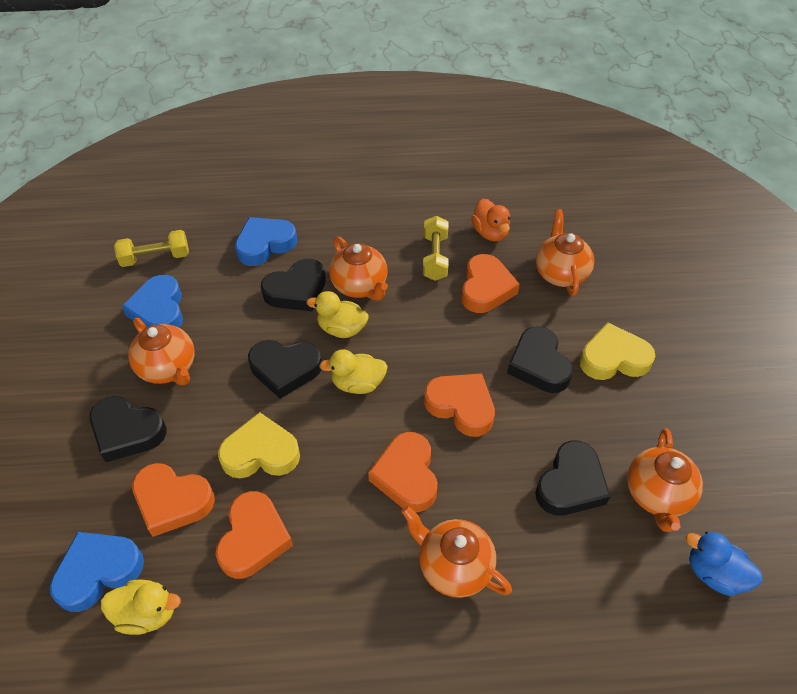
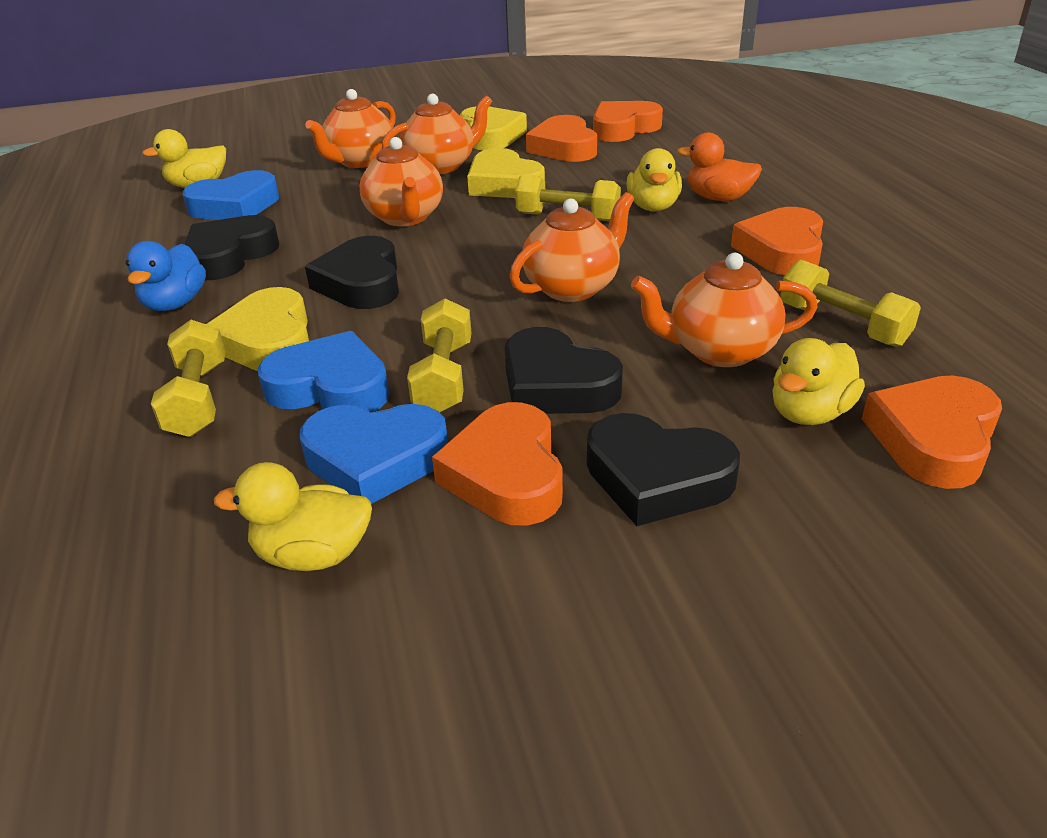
black heart: [90,396,167,462] [248,340,322,399] [261,259,326,311] [507,326,573,393] [535,440,611,516] = 5 -> [185,215,280,280] [305,236,399,309] [505,327,623,414] [587,413,740,526] = 4
yellow duck: [101,580,181,635] [307,291,368,338] [319,349,388,394] = 3 -> [142,129,226,188] [214,462,372,571] [627,148,682,211] [772,338,865,425] = 4
yellow dumbbell: [114,230,189,267] [423,216,448,281] = 2 -> [151,320,226,437] [407,298,471,412] [515,174,621,221] [780,260,921,347] = 4
yellow heart: [218,412,300,478] [580,323,655,380] = 2 -> [207,287,309,371] [460,106,527,150] [467,148,545,198] = 3

